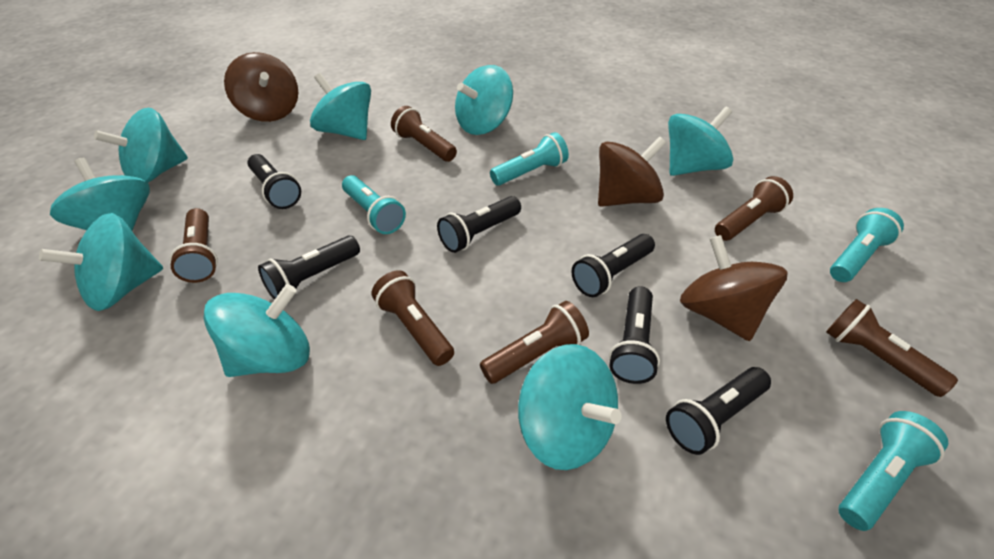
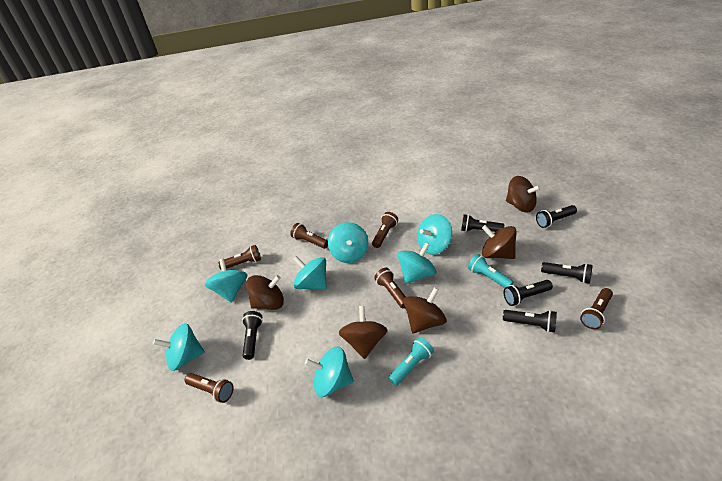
brown spinning top: [224,52,298,122] [598,136,666,207] [680,235,788,341] = 3 -> [246,275,284,310] [339,306,387,359] [403,287,447,333] [482,225,517,259] [506,176,541,212] = 5
turquoise flashlight: [342,175,406,234] [490,132,569,186] [830,208,904,282] [839,411,948,531] = 4 -> [388,337,434,386] [468,254,514,288] = 2
turquoise spinning top: [39,213,163,311] [50,158,150,231] [94,108,188,183] [203,284,310,377] [310,73,371,140] [455,65,513,135] [518,344,622,470] [668,107,733,176] = 8 -> [153,323,205,371] [205,258,247,303] [293,256,327,290] [305,346,354,397] [328,222,369,263] [398,242,436,284] [417,214,452,255] = 7

